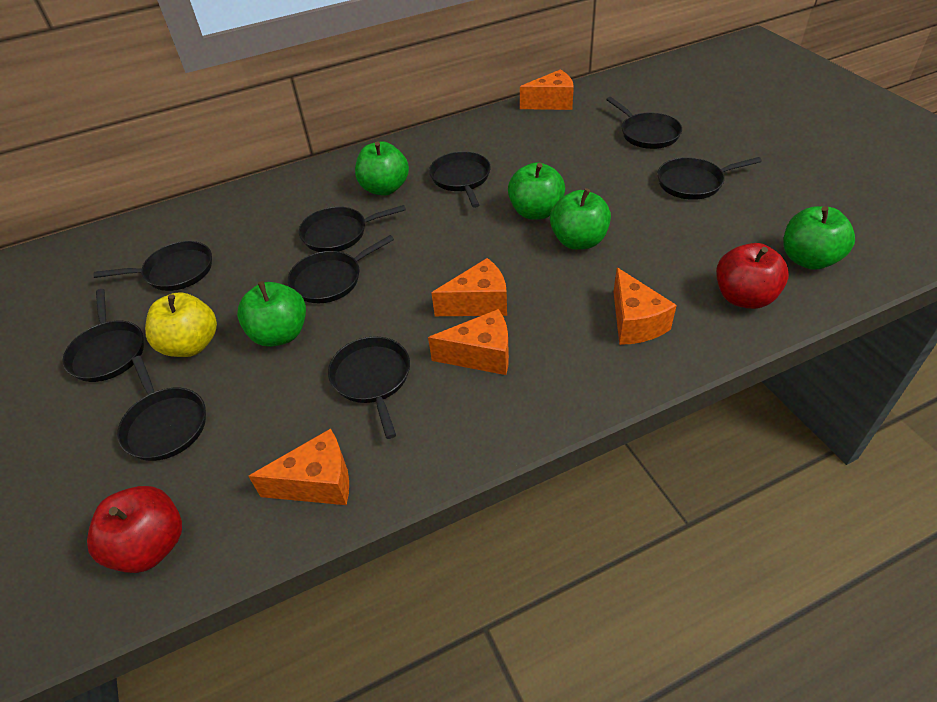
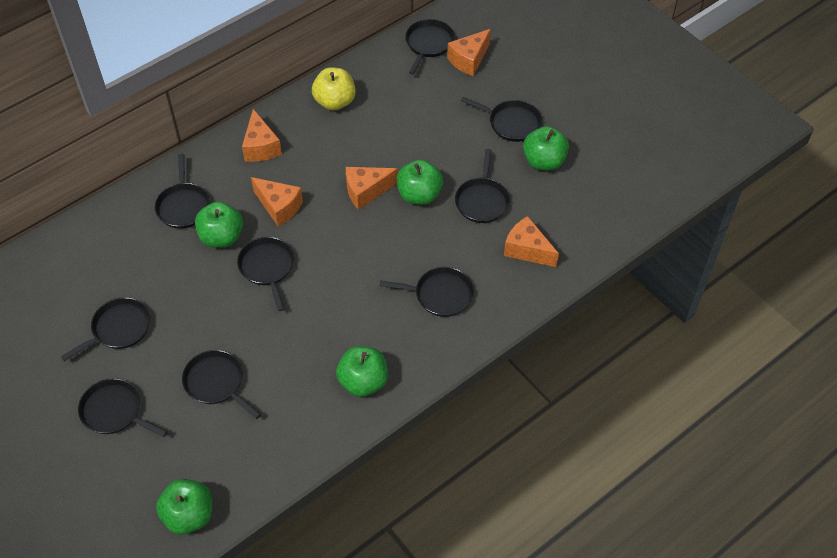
red apple: [87,486,182,573] [716,243,789,309] = 2 -> none = 0

